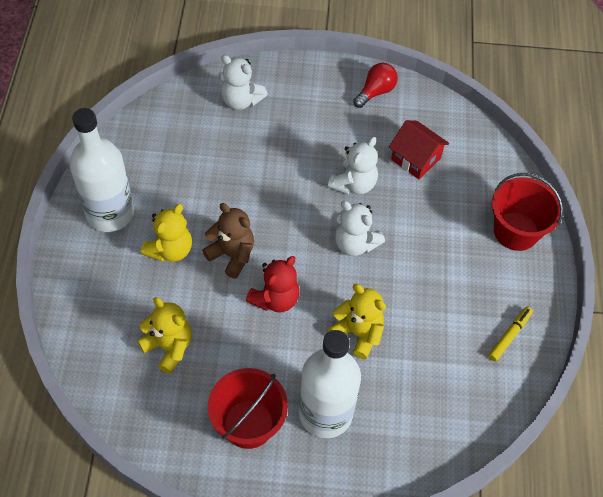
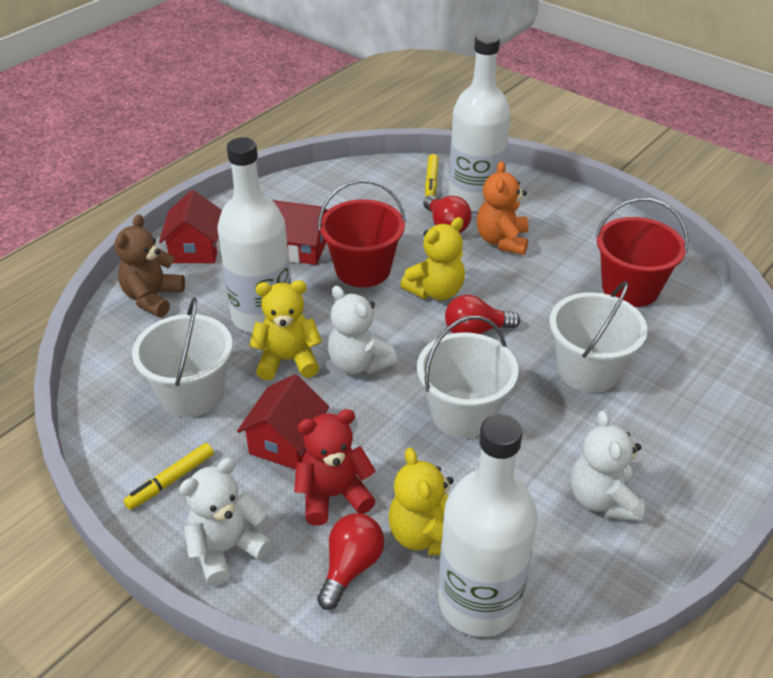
orange teddy bear: none = 0 -> [477,161,528,255] = 1
red house: [389,120,450,179] = 1 -> [159,190,222,263] [237,374,329,470] [272,200,328,265] = 3
red light bulb: [353,63,398,108] = 1 -> [317,513,384,610] [423,195,472,233] [445,295,520,334] = 3
white bottle: [70,108,134,232] [299,330,361,438] = 2 -> [217,137,291,333] [438,414,538,637] [448,32,511,212] = 3
white bucket: none = 0 -> [132,297,233,417] [417,316,518,438] [549,281,648,393] = 3
yellow marker: [488,307,533,362] = 1 -> [123,443,214,510] [425,154,439,197] = 2

